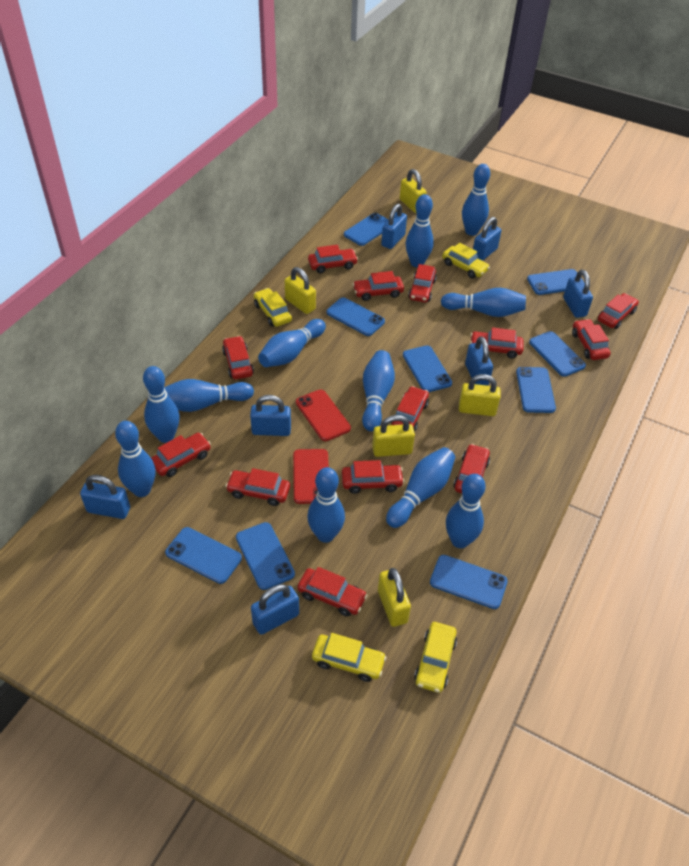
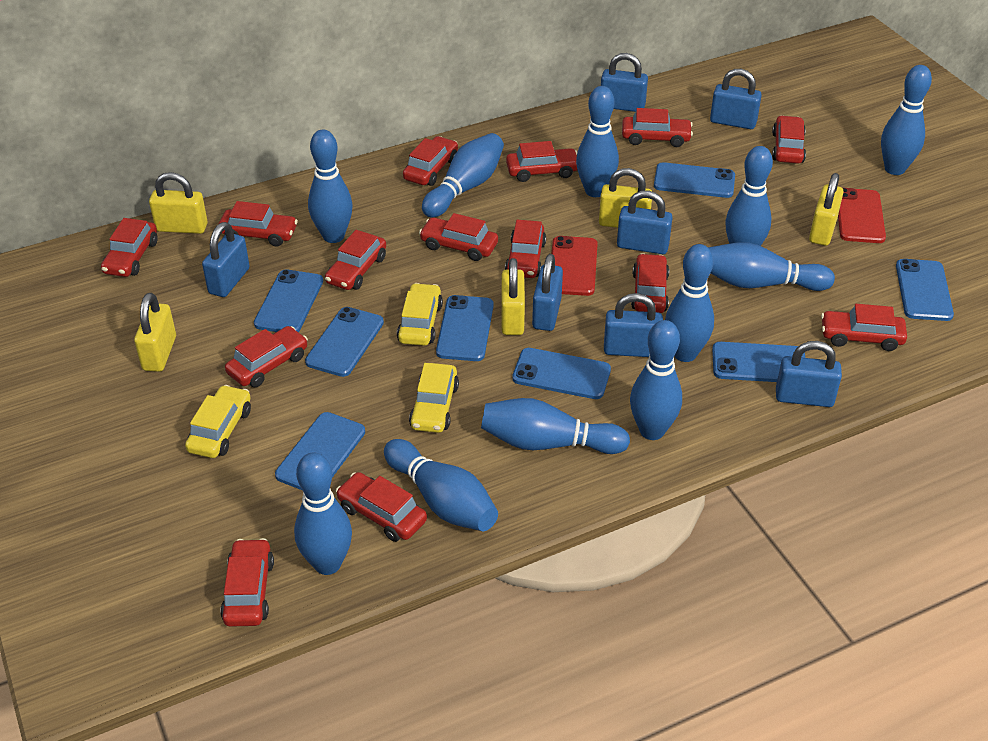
blue phone: [165,527,242,584] [236,522,295,590] [326,297,385,336] [344,213,389,246] [403,346,452,392] [430,555,508,609] [516,367,556,413] [527,269,577,295] [529,331,586,377] = 9 -> [254,269,323,332] [275,412,365,490] [305,307,384,377] [436,295,494,361] [512,348,611,399] [654,162,735,198] [712,342,805,382] [896,259,954,321] = 8
red car: [151,433,211,477] [222,336,254,379] [225,468,290,506] [297,567,367,616] [308,245,358,273] [342,460,404,494] [353,271,404,301] [391,386,429,432] [408,264,437,303] [453,444,490,493] [470,327,524,359] [572,319,611,360] [598,293,639,329] = 13 -> [101,218,158,277] [219,201,298,246] [220,538,274,627] [225,326,308,387] [325,230,386,290] [336,472,427,542] [403,136,458,186] [419,213,498,261] [505,220,546,278] [506,141,577,182] [622,108,693,147] [631,253,669,313] [772,115,806,164] [821,304,907,351] = 14
yellow car: [254,288,292,327] [312,633,387,682] [414,622,457,693] [442,243,490,278] = 4 -> [185,385,251,458] [397,283,443,346] [409,363,459,433] = 3

